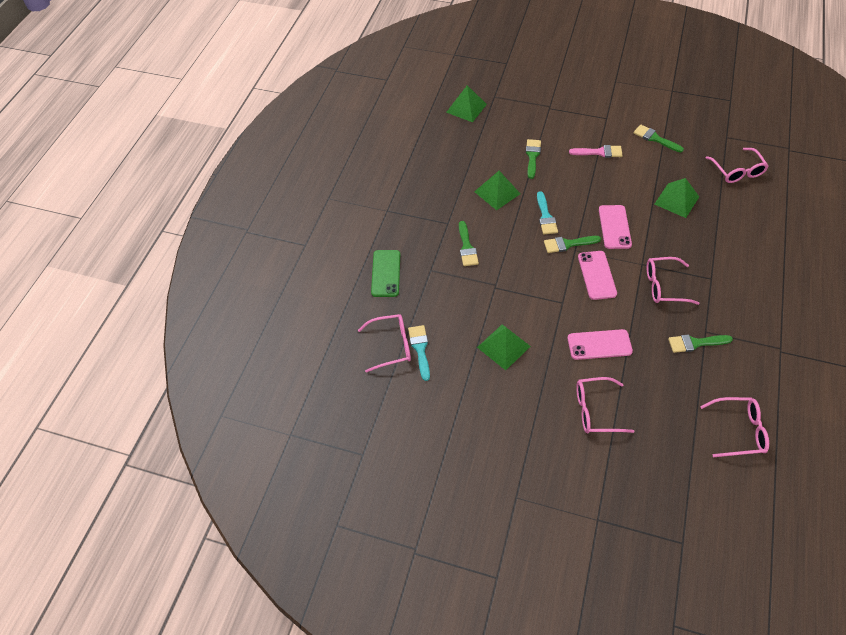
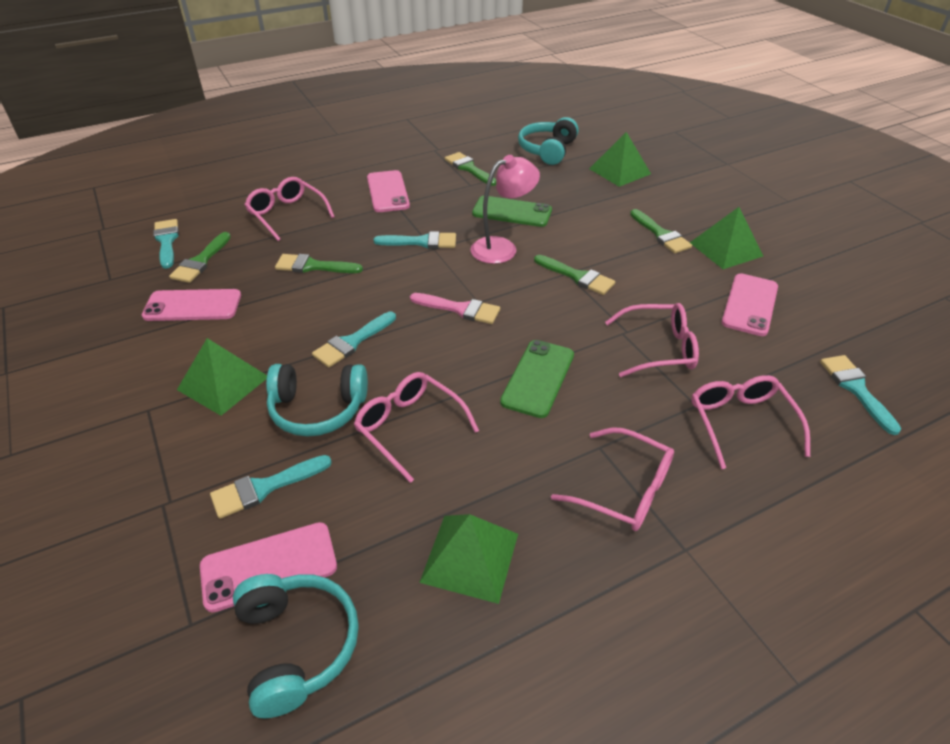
green phone: [371,250,400,297] = 1 -> [472,196,552,227] [500,340,574,418] = 2
pink lamp: none = 0 -> [470,155,540,264] = 1
pink phone: [567,329,633,360] [578,251,617,300] [599,205,632,249] = 3 -> [142,289,241,321] [200,522,337,612] [367,170,410,212] [722,274,778,336] = 4
turquoise brush: [408,325,430,381] [537,191,558,234] = 2 -> [153,219,179,269] [210,455,332,519] [312,312,396,367] [373,231,456,249] [820,355,901,435] = 5
turquoise headphones: none = 0 -> [233,574,359,718] [266,364,368,437] [518,117,579,165] = 3

